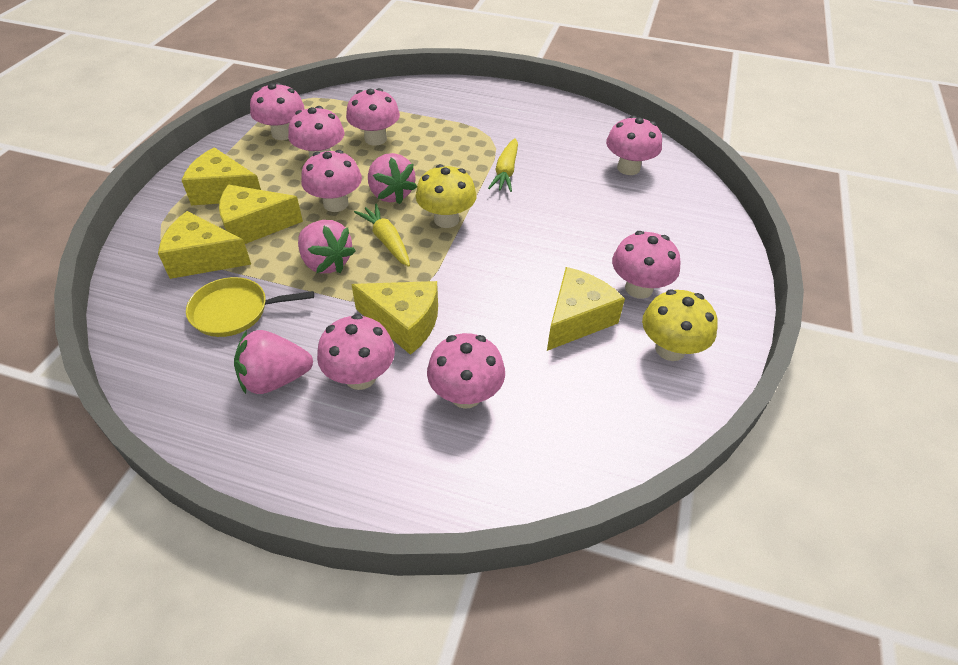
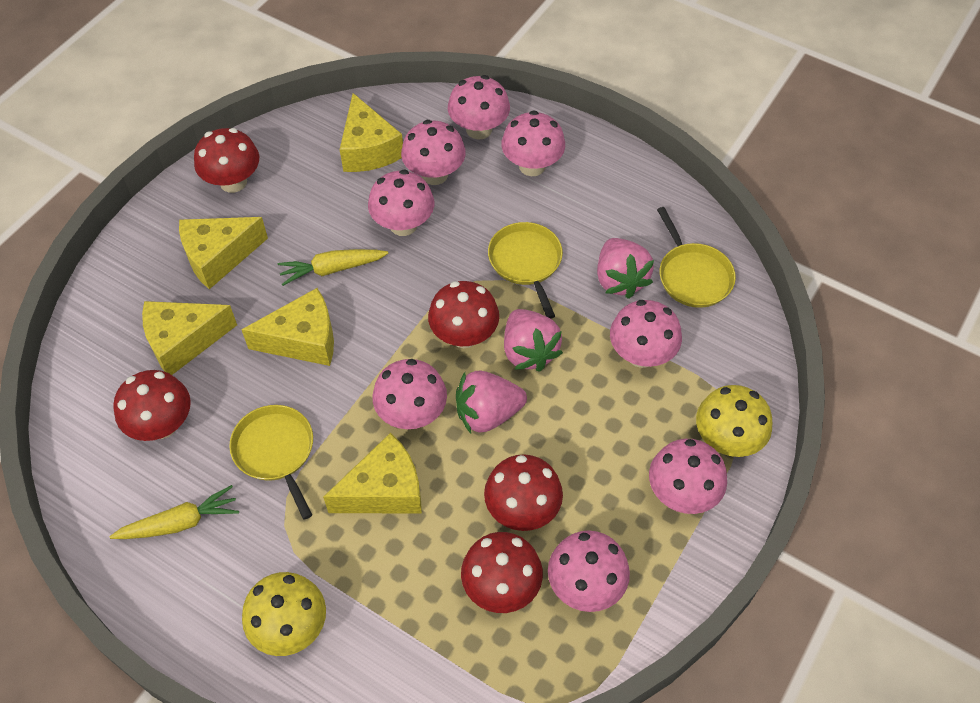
red mushroom: none = 0 -> [113,370,191,441] [194,128,259,193] [428,281,499,348] [461,532,543,613] [484,454,563,531] = 5
yellow pan: [186,277,314,337] = 1 -> [229,405,313,520] [488,222,563,319] [657,207,736,308] = 3

